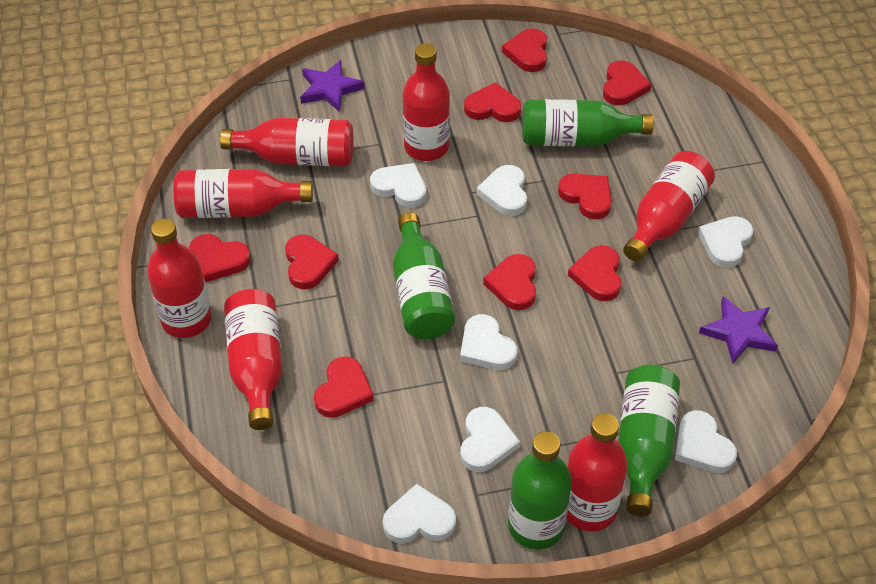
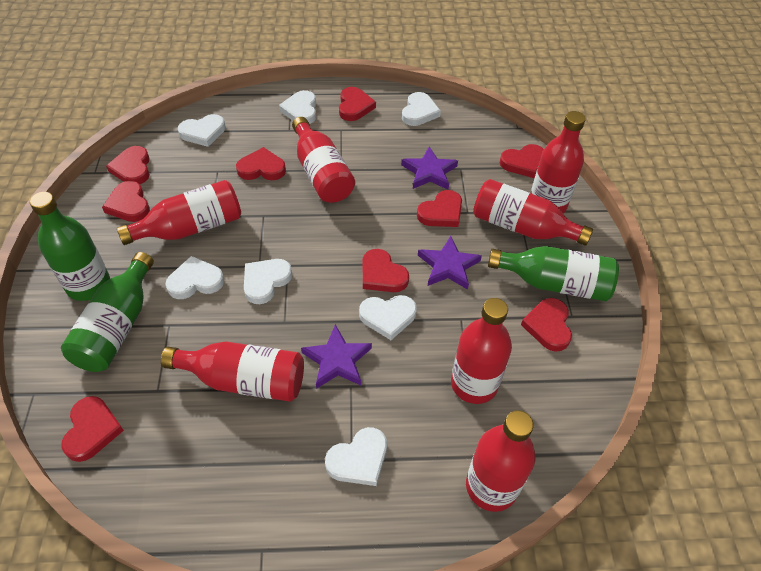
green bottle: [393,212,455,339] [508,431,572,550] [522,99,654,146] [618,365,680,516] = 4 -> [30,192,110,301] [61,252,154,372] [488,246,619,301] = 3
purple star: [300,60,365,112] [699,296,778,364] = 2 -> [301,324,372,389] [401,147,458,189] [418,236,482,290] = 3

